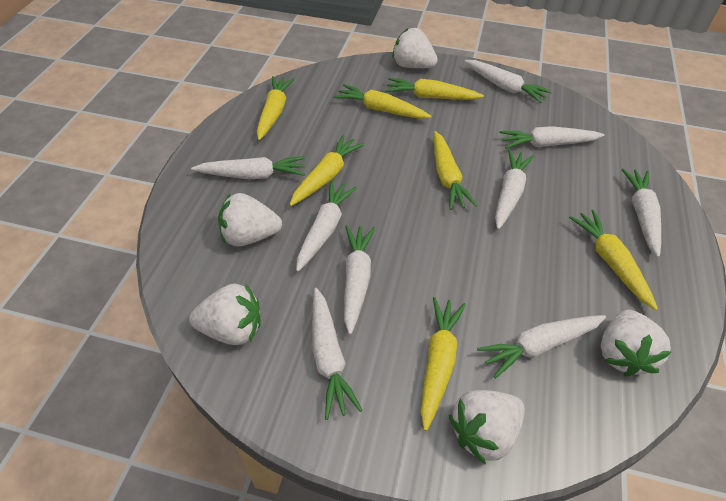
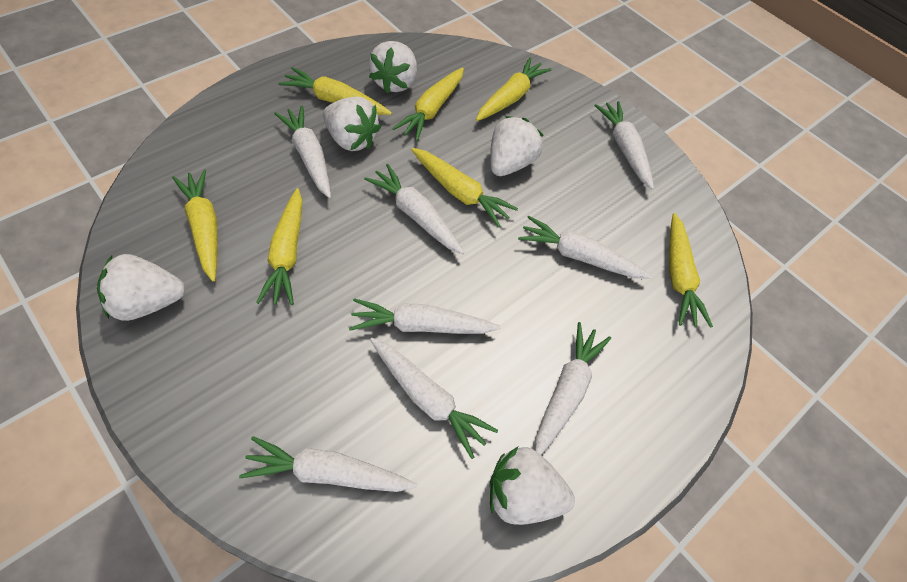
white carrot: [191,156,305,179] [296,180,357,272] [312,288,363,420] [344,225,375,335] [465,60,552,103] [477,315,606,378] [495,149,534,229] [499,126,604,149] [621,168,661,257] = 9 -> [239,436,418,492] [274,106,331,198] [349,298,501,334] [364,164,465,254] [370,338,498,459] [518,216,652,279] [535,322,611,455] [594,101,654,189] = 8

